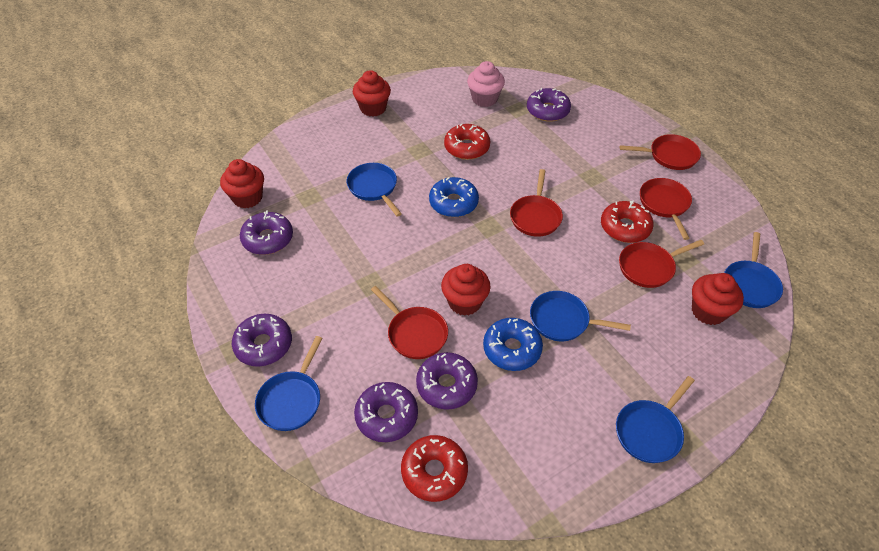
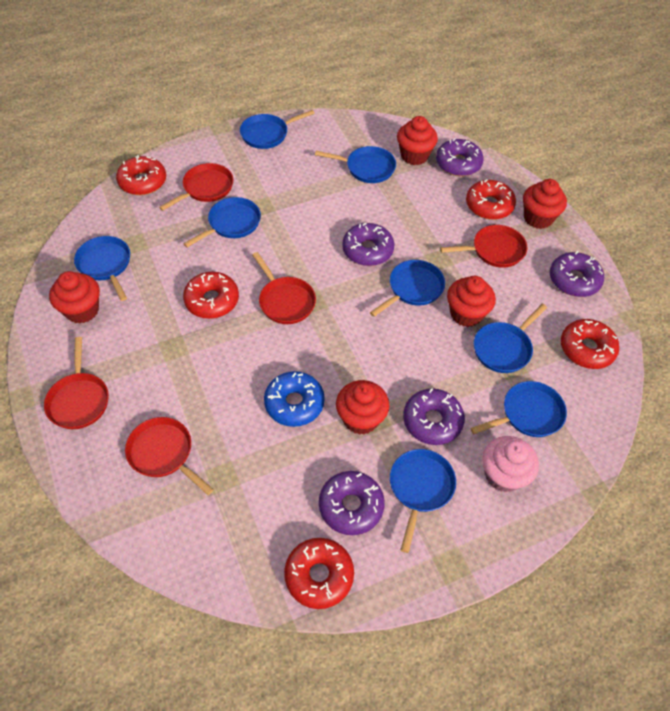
blue donut: [429,177,479,217] [483,318,543,371] = 2 -> [264,371,325,427] = 1
blue pan: [255,336,322,431] [347,163,402,217] [530,291,631,341] [616,376,695,463] [724,232,783,308] = 5 -> [74,236,130,301] [183,197,261,247] [240,110,315,149] [315,146,396,183] [370,260,445,317] [390,449,456,553] [470,381,567,437] [474,304,547,373] = 8
red cupcake: [220,159,264,208] [353,70,391,117] [441,264,491,316] [692,273,744,325] = 4 -> [49,271,100,324] [336,380,390,435] [397,116,438,165] [447,276,496,327] [523,179,567,229] = 5
red donut: [401,435,468,502] [444,124,490,160] [601,200,654,243] = 3 -> [116,155,166,195] [183,272,239,319] [284,538,354,609] [466,179,516,220] [561,319,619,369] = 5

